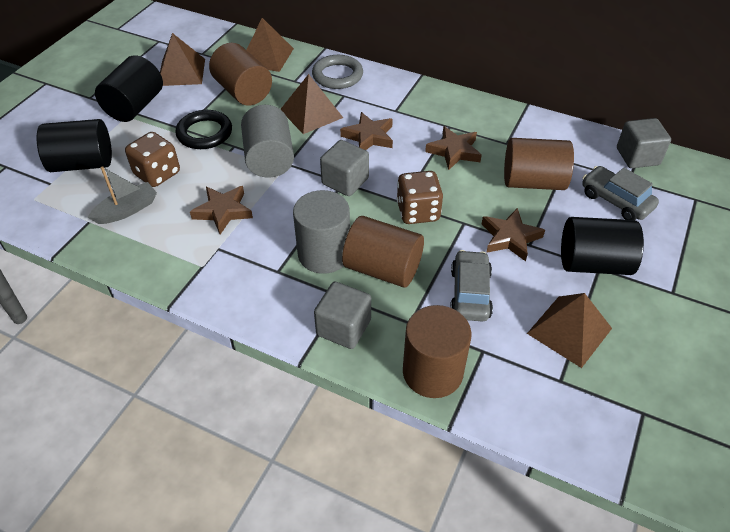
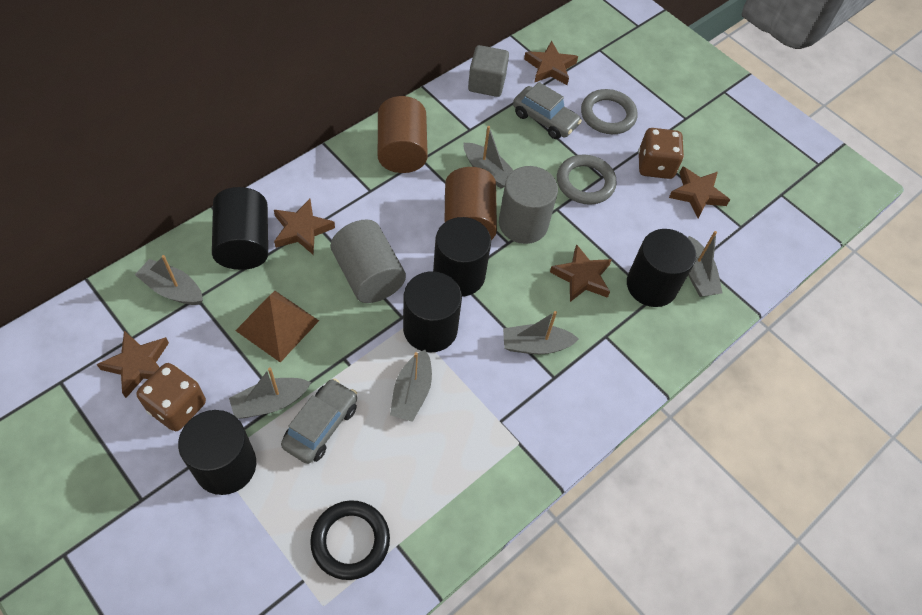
black cylinder: [37,119,112,172] [95,55,163,122] [561,217,644,275] = 3 -> [178,410,256,495] [212,187,268,270] [403,271,462,352] [433,217,491,297] [627,229,696,307] = 5
brown cylinder: [209,43,272,106] [342,216,424,288] [403,305,472,398] [504,138,574,190] = 4 -> [378,96,428,173] [444,167,497,240] = 2
brown pyramid: [160,33,205,86] [247,18,294,72] [280,74,343,134] [527,293,612,368] = 4 -> [235,291,319,362] = 1
brown star: [190,186,253,234] [340,112,393,150] [425,126,482,170] [482,208,545,261] = 4 -> [96,331,169,398] [274,199,335,255] [524,41,578,85] [550,244,612,302] [669,166,730,218] = 5
grey boat: [88,166,157,224] = 1 -> [135,255,203,305] [229,367,311,419] [390,350,432,422] [464,126,514,189] [503,311,579,354] [688,231,722,297] = 6
grey cube: [314,282,371,349] [320,140,369,196] [617,118,671,168] = 3 -> [468,45,509,97] = 1
grey ring: [312,55,363,89] = 1 -> [557,155,617,205] [581,89,638,134] = 2

